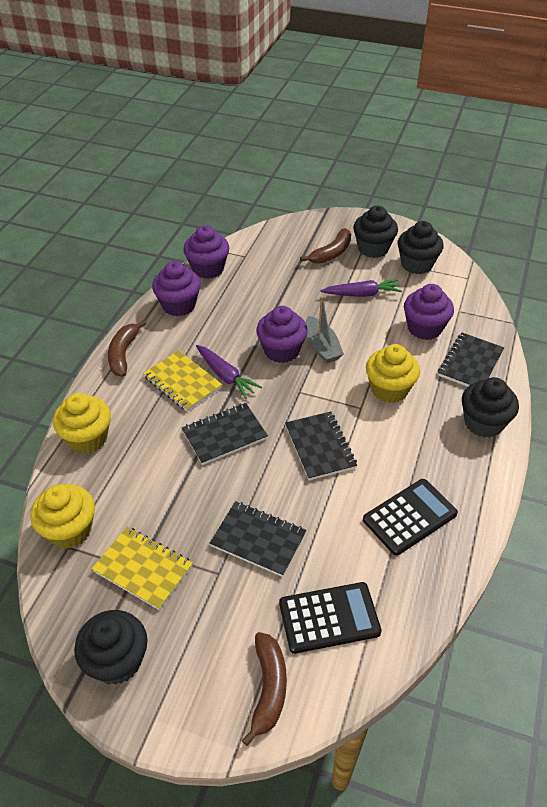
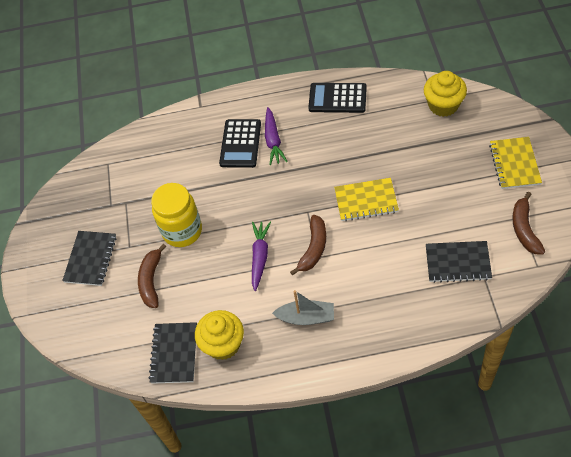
black cupcake: [74,610,148,685] [353,206,398,258] [397,221,443,274] [462,377,519,438] = 4 -> none = 0
black notebook: [182,403,268,465] [210,501,307,577] [285,412,357,480] [438,333,504,387] = 4 -> [62,231,117,286] [149,322,197,384] [426,241,492,283] = 3
purple cupcake: [152,261,201,316] [183,225,229,279] [256,306,308,363] [404,284,454,340] = 4 -> none = 0
yellow cupcake: [30,484,95,549] [53,393,111,454] [366,344,420,403] = 3 -> [195,310,244,360] [424,71,467,117] = 2
yellow jar: none = 0 -> [151,183,202,247] = 1

